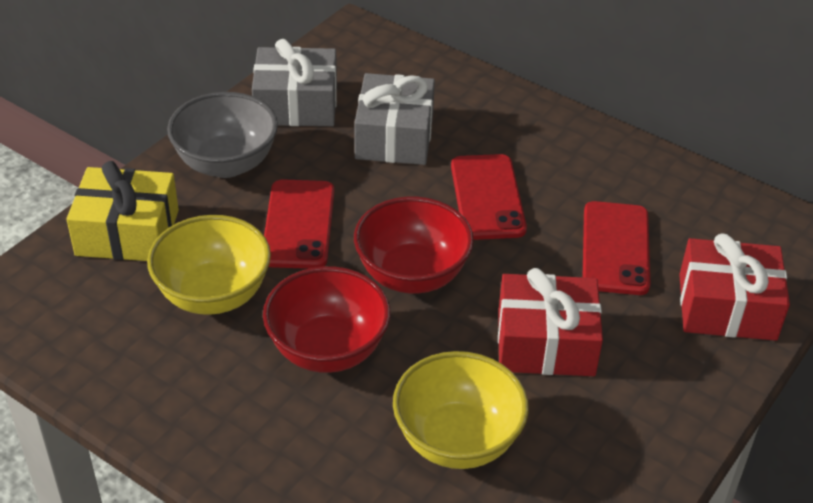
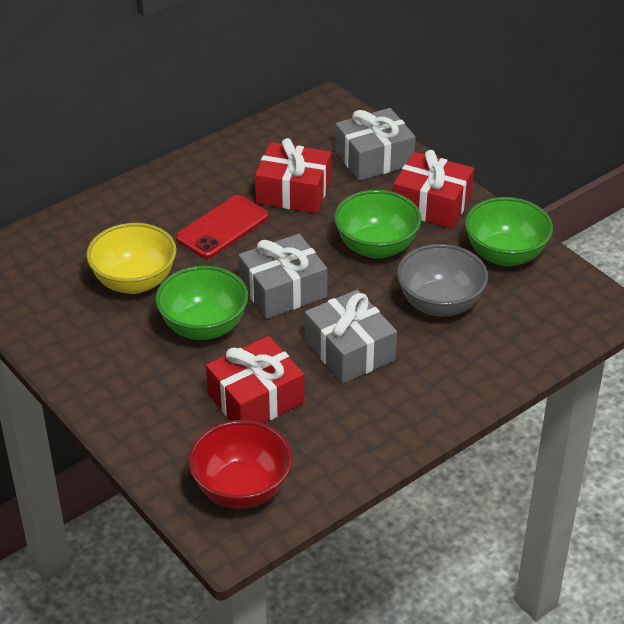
green bowl: none = 0 -> [156,266,248,340] [334,190,422,259] [465,197,553,266] = 3
grey gift: [252,39,337,126] [354,73,435,165] = 2 -> [238,234,327,319] [305,289,397,384] [335,108,416,181] = 3
red bowl: [263,266,390,373] [354,197,474,293] = 2 -> [188,420,293,509] = 1
red gift: [498,268,603,376] [679,233,790,341] = 2 -> [206,336,304,423] [255,138,331,214] [393,150,474,229] = 3
red phone: [264,179,334,269] [451,154,527,240] [583,201,650,295] = 3 -> [176,195,269,258] = 1
yellow bowl: [147,215,271,315] [393,351,529,469] = 2 -> [86,223,176,294] = 1
yellow gift: [66,161,179,261] = 1 -> none = 0

